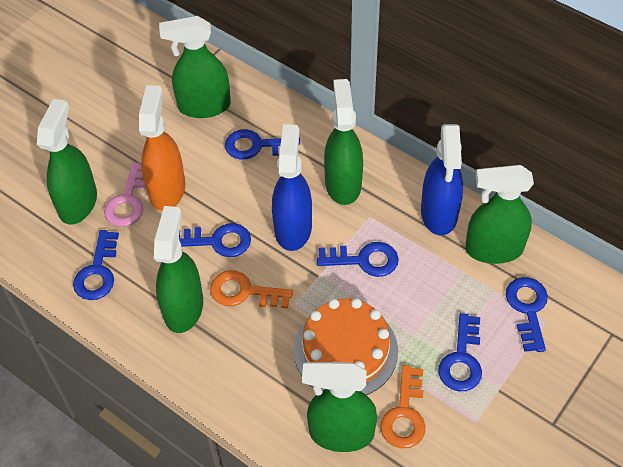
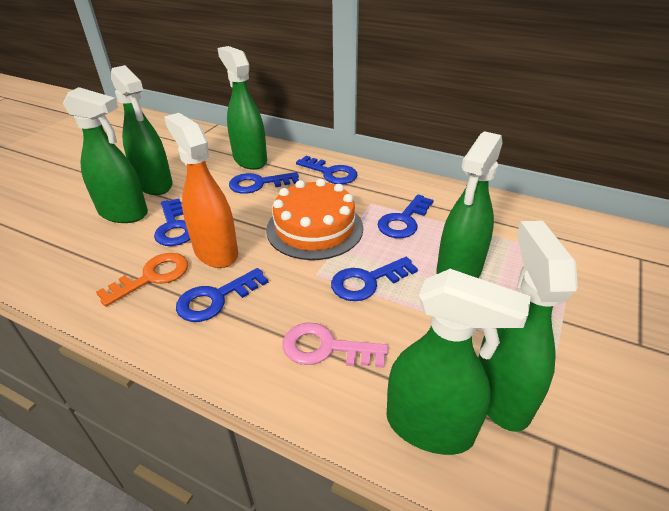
blue spray bottle: [272,124,312,251] [421,124,463,236] = 2 -> none = 0
orange key: [210,270,293,309] [380,365,425,448] = 2 -> [96,253,188,307] = 1

